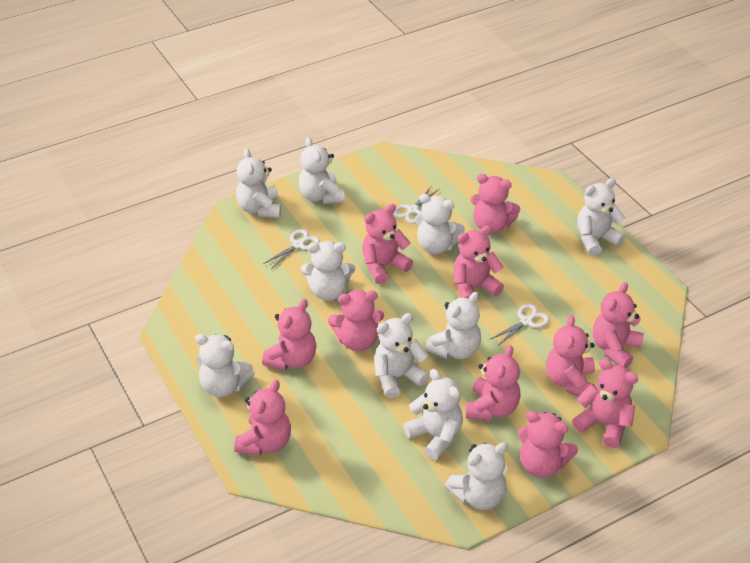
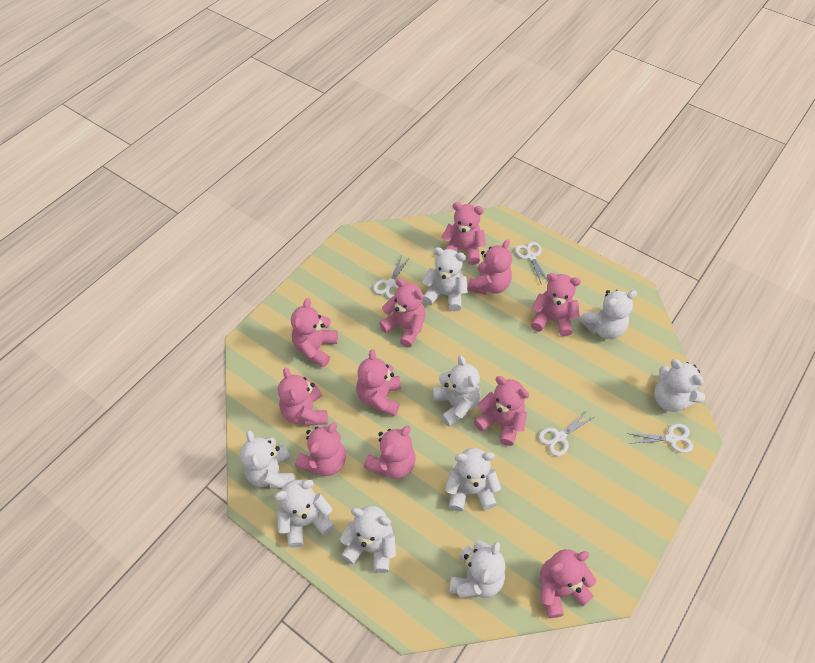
white scissors: [263,229,320,269] [393,185,440,224] [491,304,550,346] = 3 -> [373,255,410,299] [515,242,549,285] [538,410,594,456] [627,423,693,453] = 4
white teddy bear: [195,334,255,397] [236,148,281,218] [299,137,345,204] [301,241,355,301] [374,313,430,398] [403,369,463,460] [415,194,465,254] [425,292,481,359] [445,442,508,510] [577,178,626,256] = 10 -> [240,430,295,489] [274,480,335,547] [340,506,396,573] [422,247,468,311] [433,355,480,427] [445,448,501,511] [449,540,505,598] [579,290,637,339] [654,359,705,412] = 9

